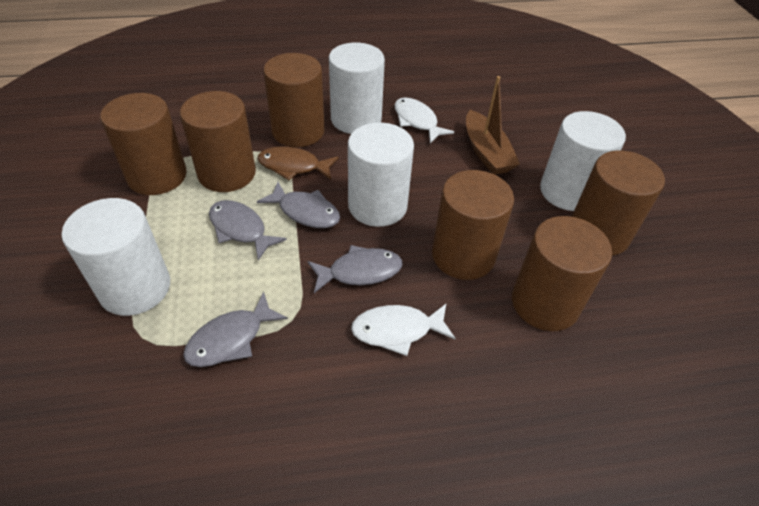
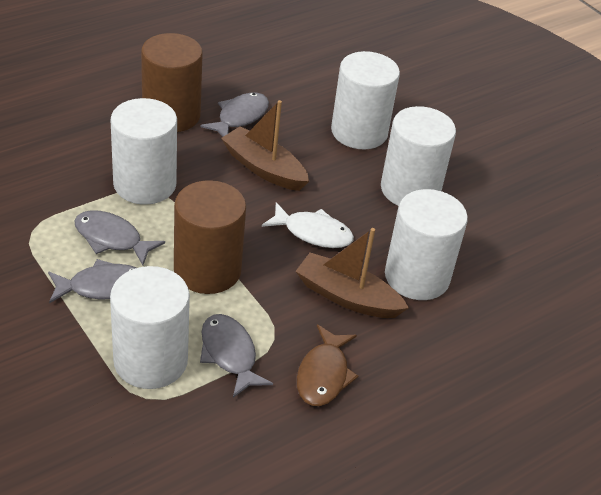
brown boat: [466,76,520,175] = 1 -> [221,100,309,191] [296,228,409,318] = 2
brown cylinder: [100,93,187,195] [180,91,256,192] [263,53,325,147] [432,170,514,280] [512,216,612,331] [572,150,665,256] = 6 -> [141,33,203,132] [174,180,246,294] = 2
white cylinder: [62,198,170,316] [329,43,385,134] [348,123,414,227] [540,111,626,211] = 4 -> [110,266,190,389] [111,98,177,205] [331,51,400,149] [381,106,456,206] [385,189,468,300] = 5
white fish: [351,304,455,356] [394,97,454,143] = 2 -> [262,202,354,248] = 1

